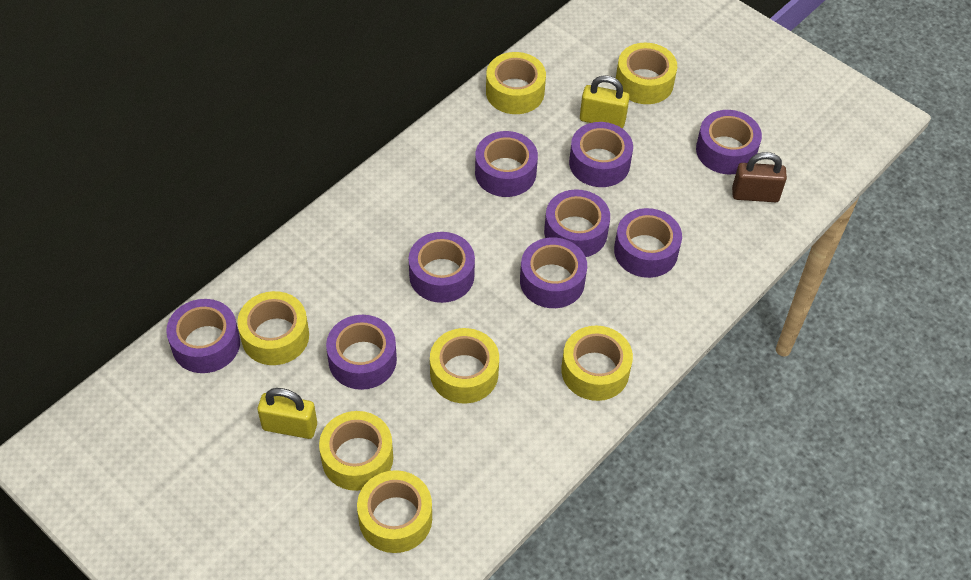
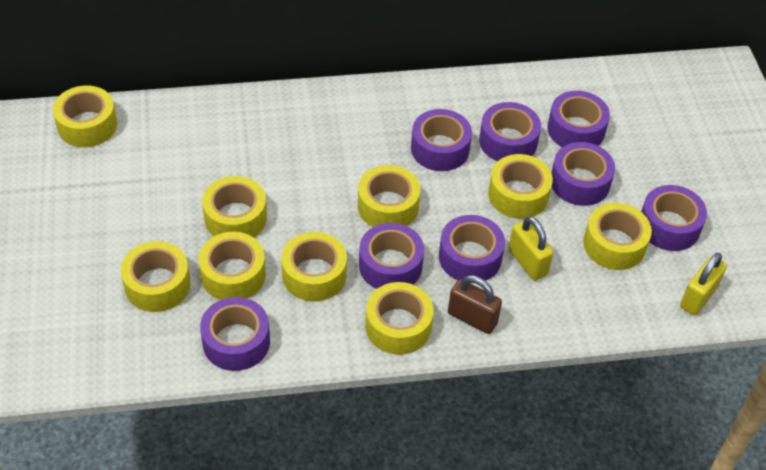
purple tape: [166,299,240,373] [326,315,397,390] [409,232,475,303] [475,131,538,197] [520,237,587,308] [544,189,610,257] [569,122,633,187] [614,208,682,278] [696,110,762,174] = 9 -> [200,297,270,371] [359,223,424,289] [411,109,472,171] [439,215,505,281] [479,102,541,161] [547,91,610,147] [551,142,615,206] [641,185,707,251] = 8
yellow tape: [237,291,309,365] [319,411,393,491] [357,470,432,553] [430,328,499,403] [486,52,546,114] [561,326,633,401] [616,43,677,104] = 7 -> [53,86,117,147] [121,241,191,312] [199,232,266,300] [202,176,267,238] [281,232,347,302] [358,165,420,227] [366,282,433,355] [488,154,553,219] [583,203,652,270] = 9

